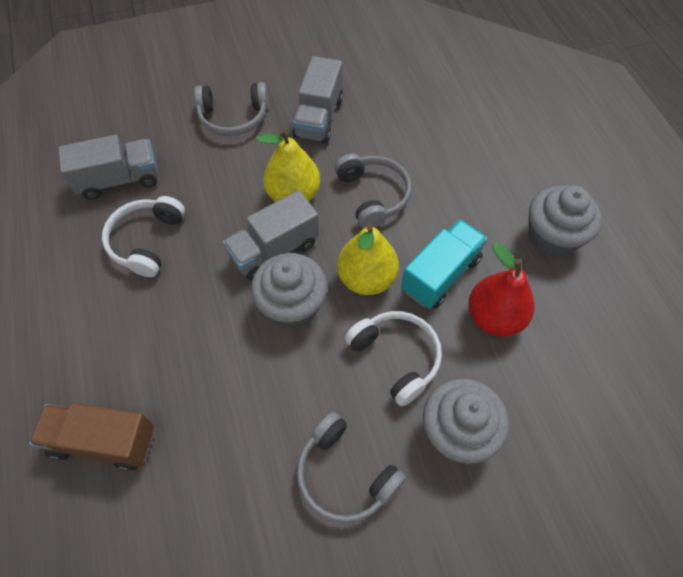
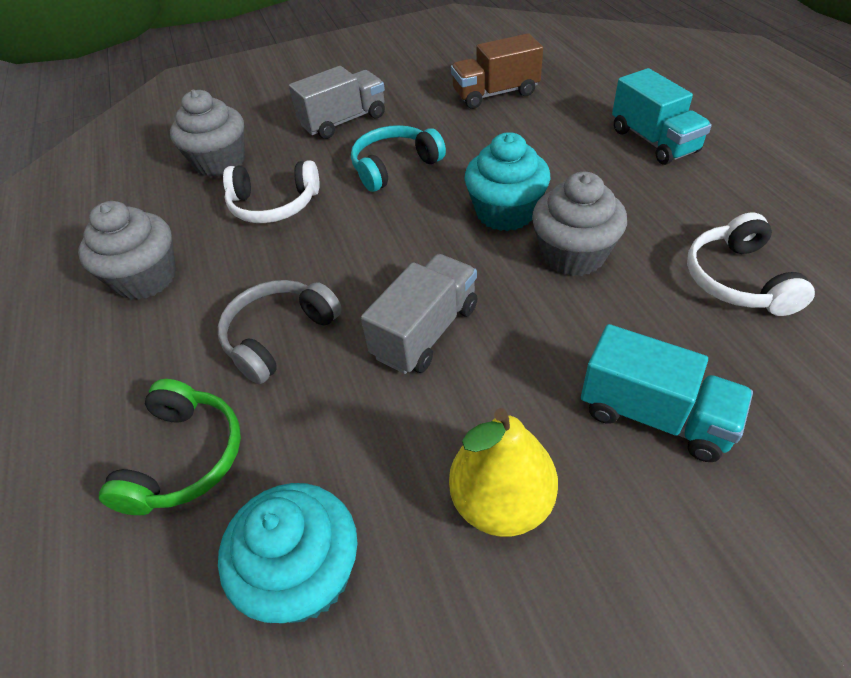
green headphones: none = 0 -> [99,379,241,515] = 1
grey headphones: [194,82,268,136] [297,412,406,523] [335,154,411,229] = 3 -> [218,280,342,384] = 1
grey truck: [59,135,158,200] [223,190,319,280] [293,56,343,143] = 3 -> [289,66,385,139] [361,254,478,374] = 2
red pear: [468,242,535,337] = 1 -> none = 0
turquoise cupcake: none = 0 -> [218,483,357,623] [464,132,550,231] = 2
turquoise headphones: none = 0 -> [351,125,446,192] = 1
turquoise truck: [401,219,488,309] = 1 -> [581,324,753,462] [612,68,712,165] = 2
yellow pear: [256,129,320,202] [337,223,399,295] = 2 -> [449,408,558,537] = 1

